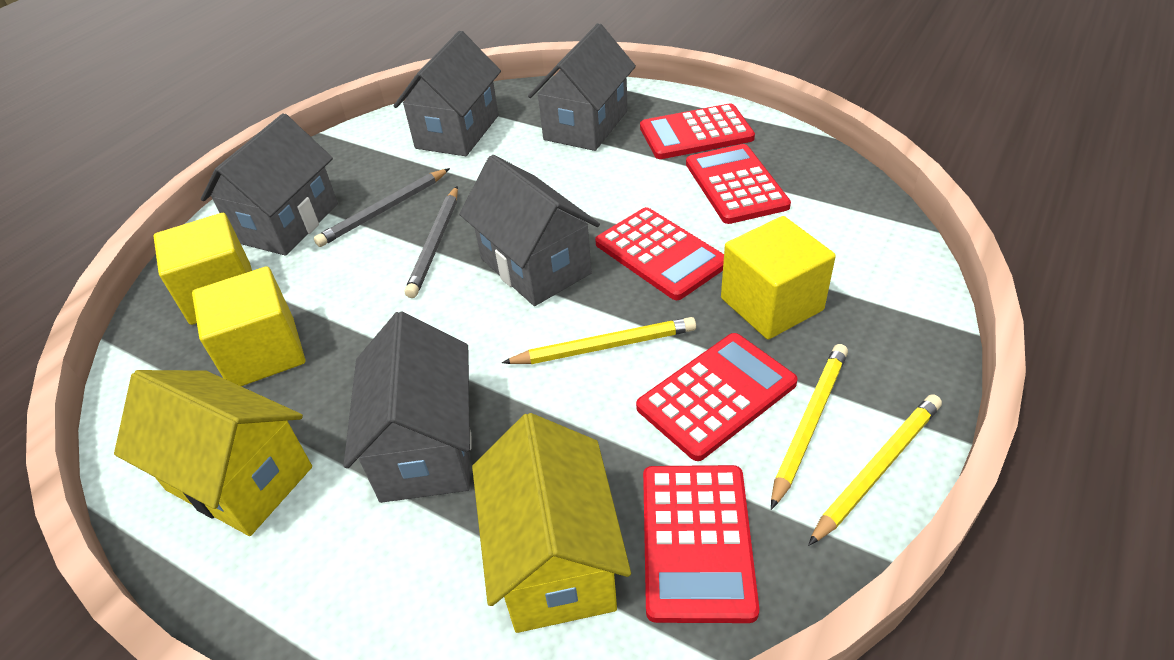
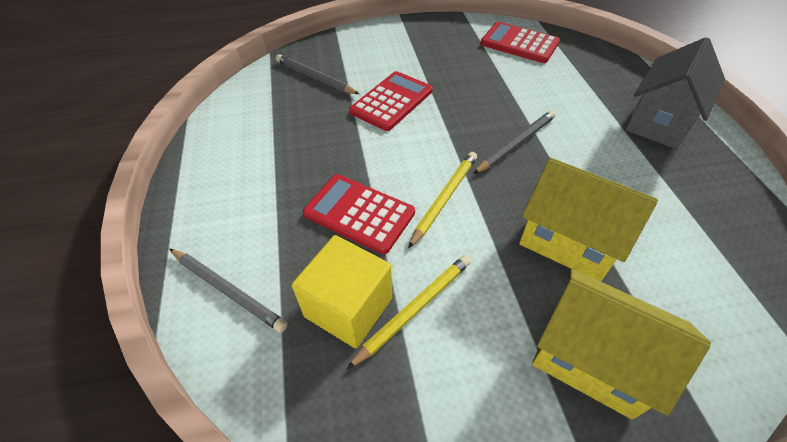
grey house: [201,113,338,256] [343,311,472,503] [394,31,501,156] [459,155,600,306] [528,23,636,151] = 5 -> [625,37,725,149] = 1
grey pencil: [314,168,450,247] [405,186,458,298] = 2 -> [170,249,288,333] [276,54,359,94] [473,110,556,174] = 3
red calculator: [595,207,724,300] [636,333,798,461] [640,103,755,159] [643,465,759,623] [686,144,791,224] = 5 -> [303,174,415,254] [349,71,433,131] [480,22,560,63] = 3
yellow cube: [153,213,252,325] [192,266,305,386] [721,216,836,339] = 3 -> [292,235,392,349] = 1
yellow pencil: [502,317,696,364] [771,344,848,510] [808,394,942,546] = 3 -> [347,255,471,369] [408,152,477,249] = 2

